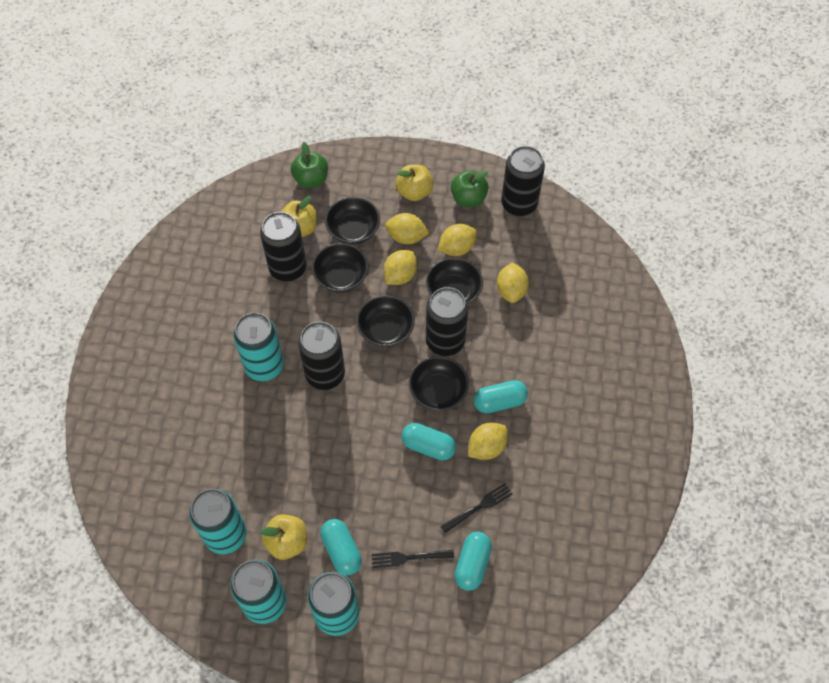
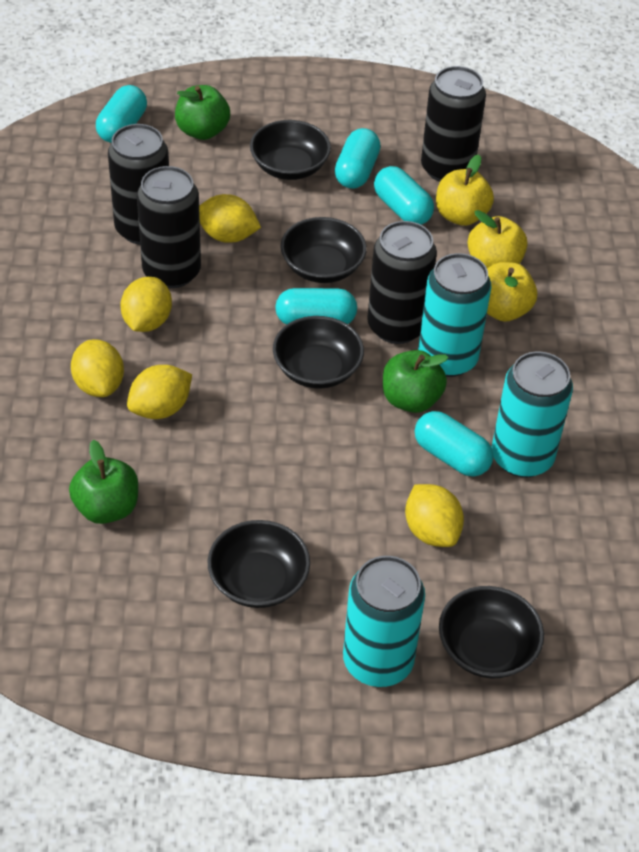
black fork: [372,550,454,568] [440,483,513,533] = 2 -> none = 0
green apple: [291,142,328,188] [451,170,489,207] = 2 -> [69,440,138,524] [175,85,230,140] [383,350,449,413] = 3
turquoise can: [189,489,247,554] [230,560,287,624] [233,313,284,381] [307,572,359,636] = 4 -> [343,556,425,687] [418,253,492,377] [492,351,573,478] = 3
turquoise capsule: [320,519,362,575] [402,423,456,460] [454,532,492,591] [474,380,528,413] = 4 -> [96,85,147,143] [275,288,357,325] [335,128,381,189] [374,166,434,225] [415,411,494,476] = 5

